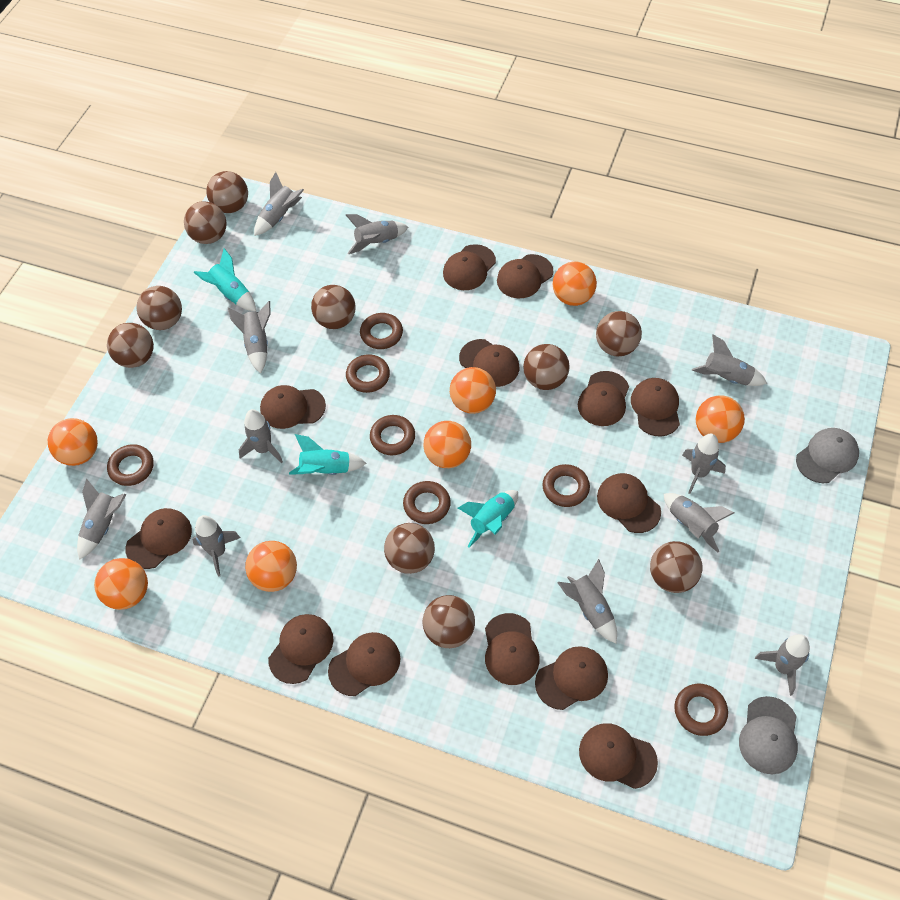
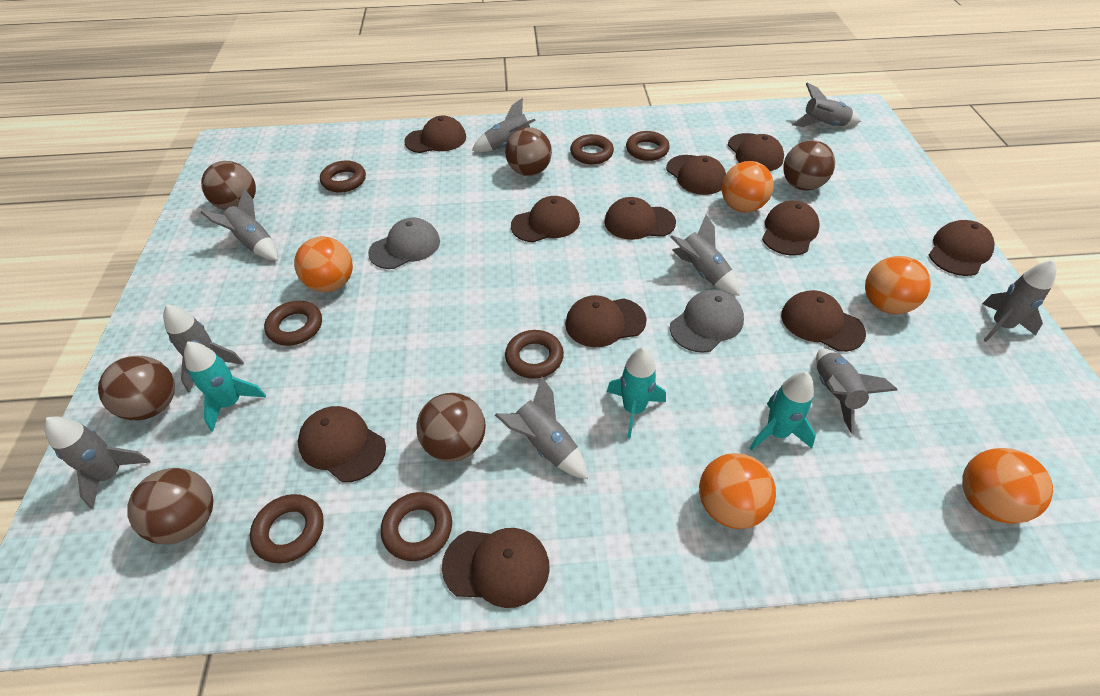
brown ball: [107,323,154,368] [136,286,182,330] [184,201,227,244] [206,171,248,213] [311,285,356,329] [384,523,435,574] [423,595,475,648] [523,344,569,390] [596,311,642,356] [650,541,702,593] = 10 -> [98,356,175,420] [127,468,213,544] [201,161,256,210] [416,393,486,462] [505,127,552,176] [783,140,835,190] = 6
brown cap: [126,508,192,569] [260,385,326,429] [268,614,334,684] [328,632,400,696] [443,244,496,290] [459,339,519,387] [485,613,540,685] [497,254,553,298] [535,646,608,710] [578,371,629,426] [579,723,658,789] [597,473,661,533] [631,378,680,437] = 13 -> [298,406,386,482] [404,116,466,153] [442,528,550,608] [511,196,580,242] [565,295,647,347] [604,197,676,240] [666,155,726,195] [728,133,784,171] [762,201,820,255] [781,290,866,352] [929,220,995,276] = 11
grey rocket: [77,478,126,560] [192,515,240,577] [228,301,271,374] [239,409,283,464] [254,172,304,236] [346,214,408,254] [557,559,617,643] [664,493,734,553] [682,434,726,494] [692,334,767,386] [755,634,810,696] = 11 -> [44,417,150,509] [163,304,244,393] [201,188,278,261] [472,98,536,152] [495,376,588,479] [670,215,740,296] [792,83,861,127] [816,349,898,434] [982,260,1056,342] = 9
orange ball: [48,418,98,466] [94,558,148,610] [245,541,297,592] [423,421,471,468] [450,367,496,414] [553,262,597,306] [696,395,745,443] = 7 -> [294,236,353,292] [699,453,776,529] [722,161,774,212] [865,256,931,314] [962,448,1053,524] = 5

